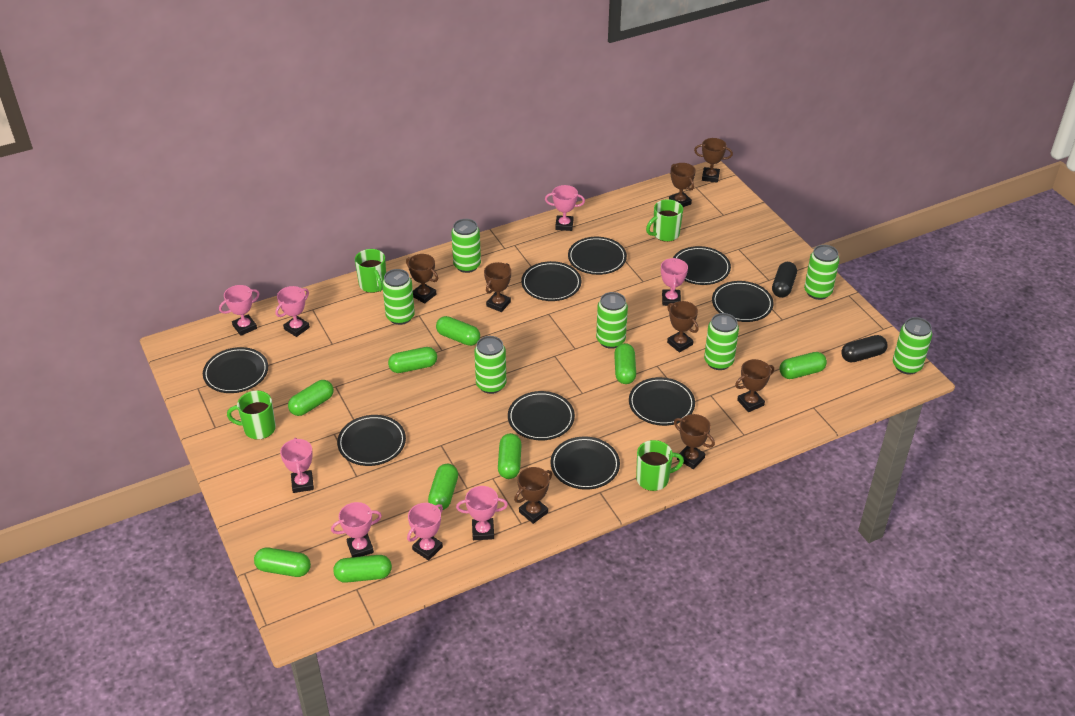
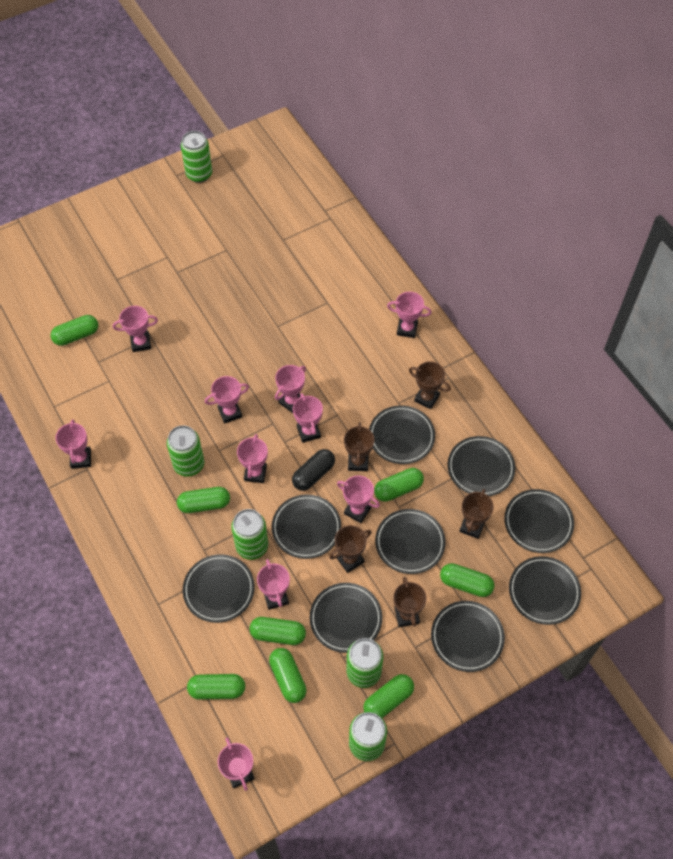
black capsule: [772,262,797,298] [841,335,888,362] = 2 -> [292,449,335,491] = 1
brown trophy: [406,254,438,304] [484,262,511,312] [514,467,552,524] [667,301,699,352] [669,163,696,207] [674,414,715,469] [694,138,733,183] [735,359,774,412] = 8 -> [329,525,372,573] [344,422,374,471] [393,577,427,627] [409,361,451,409] [459,489,494,539] = 5
green can: [382,269,415,325] [451,219,481,273] [474,336,506,394] [596,292,628,349] [704,313,739,370] [804,245,839,300] [893,317,932,375] = 7 -> [167,425,204,477] [181,131,212,183] [231,509,268,560] [347,638,383,688] [349,712,387,761] = 5
green capsule: [254,548,311,577] [288,380,334,416] [333,555,392,583] [388,347,437,373] [428,464,458,510] [436,316,480,346] [498,433,522,479] [614,343,636,384] [780,352,827,379] = 9 -> [51,315,98,346] [177,487,230,513] [187,674,245,700] [250,617,306,645] [269,648,307,703] [363,674,414,718] [374,468,424,502] [440,563,494,597] = 8
green mug: [227,391,276,440] [355,249,386,293] [636,440,684,491] [646,199,683,242] = 4 -> none = 0
pink trophy: [219,285,260,336] [275,286,310,337] [280,438,314,493] [331,502,382,557] [407,503,443,560] [456,486,508,540] [545,185,585,231] [661,258,688,306] = 8 -> [56,420,91,469] [113,306,158,352] [205,376,249,424] [218,737,255,791] [237,434,268,483] [257,559,290,610] [275,365,306,413] [293,393,323,443] [337,476,380,523] [387,292,432,338] = 10

